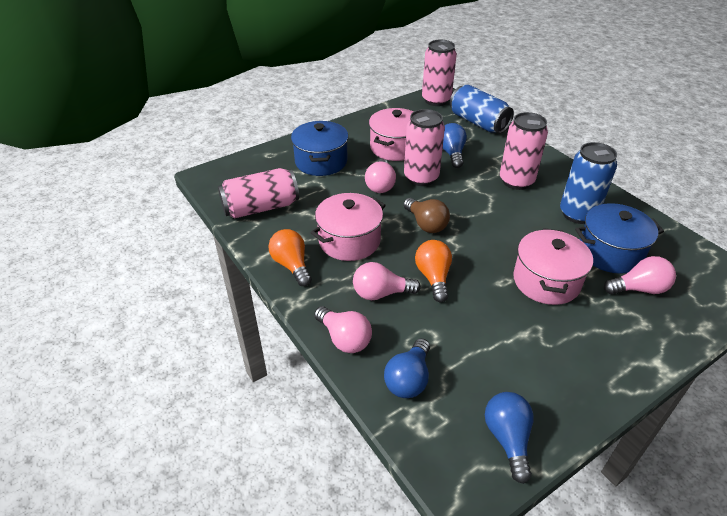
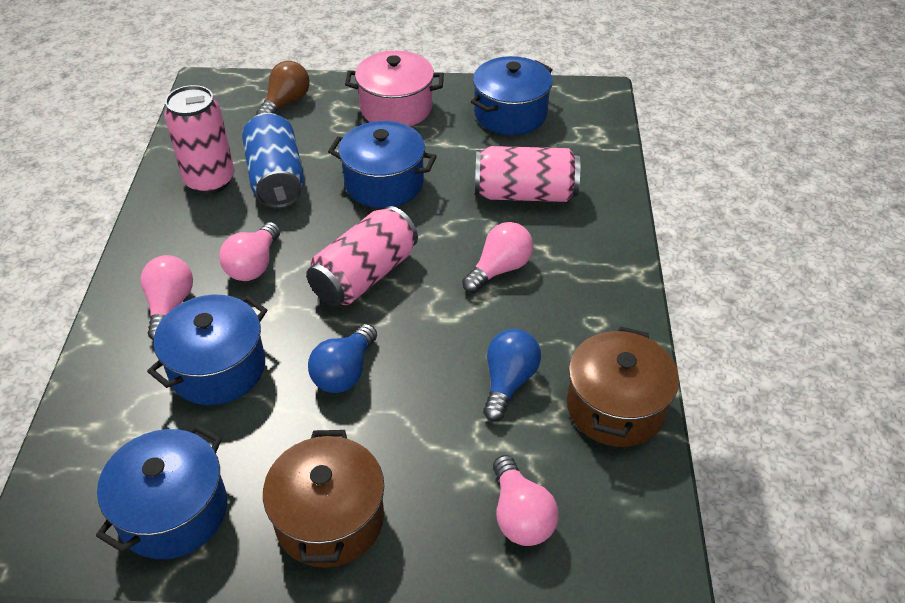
blue can: [450,85,514,134] [560,142,617,224] = 2 -> [242,113,304,209] = 1
blue light bulb: [384,338,430,398] [443,123,467,168] [485,392,534,484] = 3 -> [308,324,377,393] [483,329,541,421] = 2
blue pot: [291,121,349,176] [575,203,664,274] = 2 -> [96,424,227,559] [147,295,267,405] [328,121,437,208] [471,56,553,135] = 4
brown pot: none = 0 -> [263,430,384,568] [567,326,679,447] = 2
orange light bulb: [268,229,312,286] [415,240,452,302] = 2 -> none = 0
pink can: [218,168,299,219] [404,109,445,186] [422,39,457,106] [500,112,548,190] = 4 -> [164,85,234,195] [306,206,418,307] [475,146,580,202] = 3
pink pot: [311,193,386,261] [369,108,414,161] [513,228,593,305] = 3 -> [345,51,444,126] = 1

